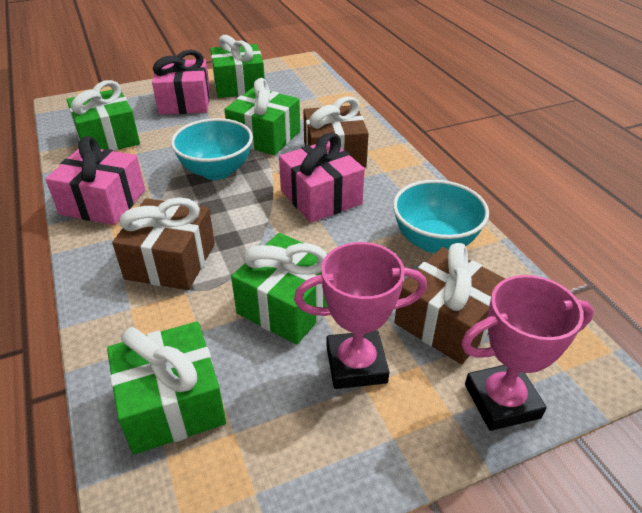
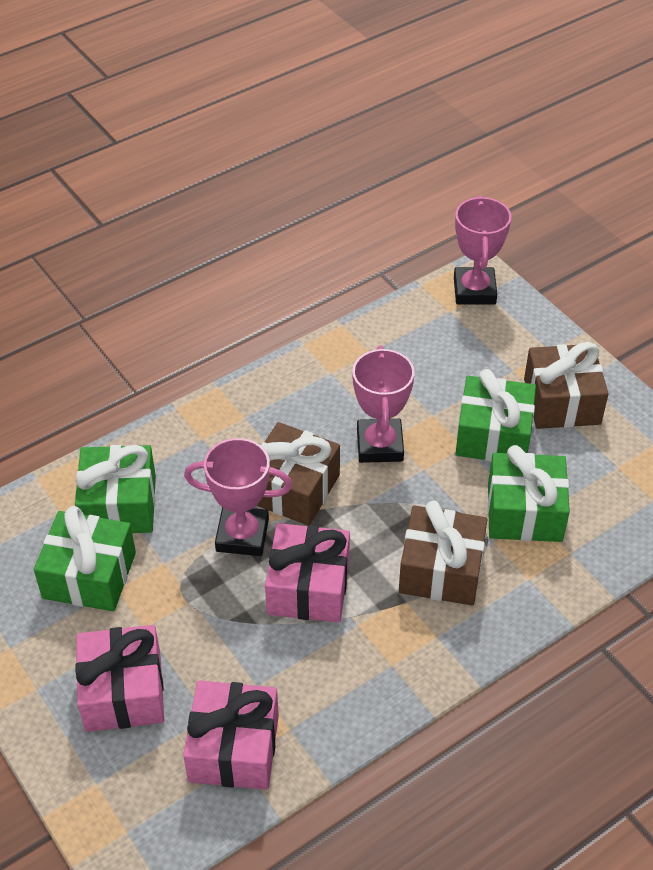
green gift: [67,80,140,151] [107,322,226,455] [210,35,265,98] [224,78,300,155] [231,233,328,344] = 5 -> [34,506,136,611] [75,445,156,533] [456,369,536,461] [487,445,570,542] = 4
pink trophy: [294,242,427,389] [461,275,594,431] = 2 -> [184,438,292,556] [352,346,415,463] [454,196,511,304] = 3
turquoise bowl: [171,118,253,180] [393,180,489,253] = 2 -> none = 0

